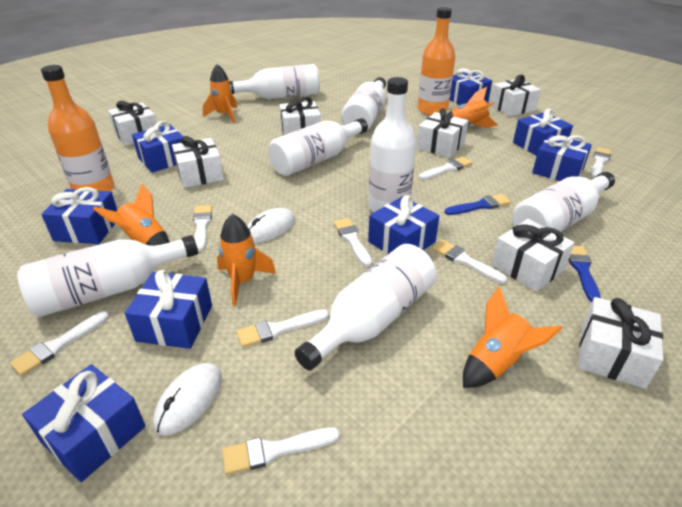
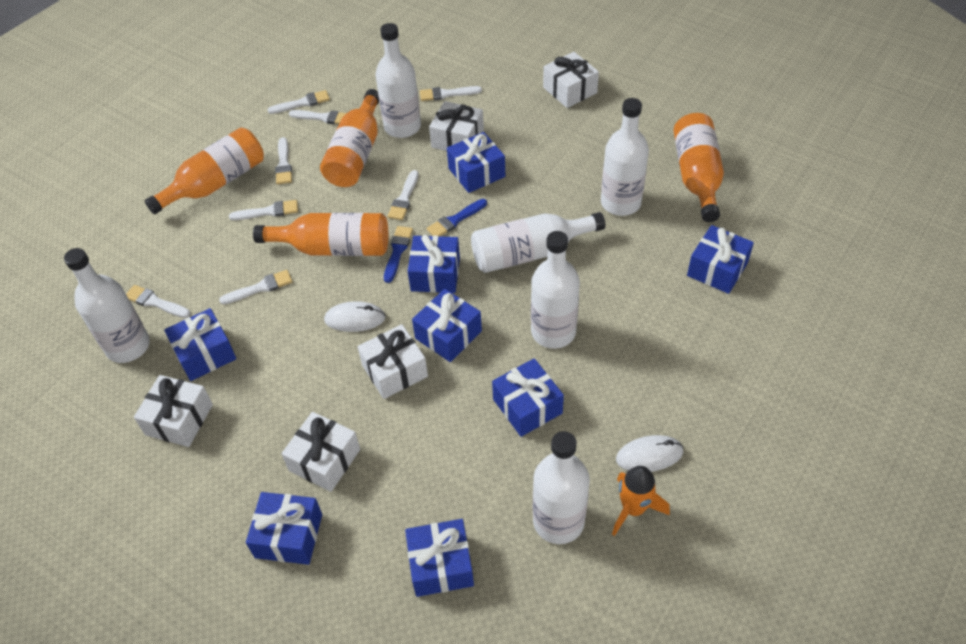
orange bottle: [41,65,114,191] [418,7,455,115] = 2 -> [145,128,264,214] [253,213,388,256] [320,89,379,187] [674,113,724,222] = 4
orange rocket: [93,183,170,246] [203,64,237,123] [217,214,276,306] [447,87,498,128] [463,286,563,388] = 5 -> [612,466,670,536] = 1
white bottle: [17,235,198,317] [229,64,320,99] [268,118,368,176] [295,244,437,371] [341,77,386,130] [369,77,416,212] [512,172,615,232] = 7 -> [64,248,150,363] [375,23,421,138] [471,212,605,273] [531,231,580,349] [533,431,590,544] [601,98,649,216] = 6
white gift: [108,101,157,146] [172,136,224,188] [279,97,321,135] [417,108,468,158] [490,75,541,116] [492,219,575,292] [578,297,663,389] = 7 -> [134,375,213,447] [281,412,360,492] [357,324,428,399] [429,101,484,151] [543,52,599,108] = 5

